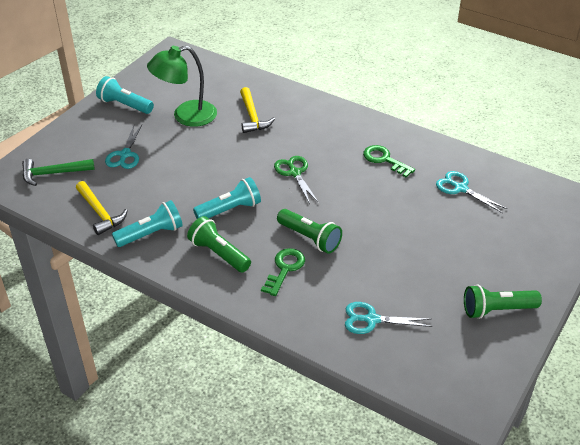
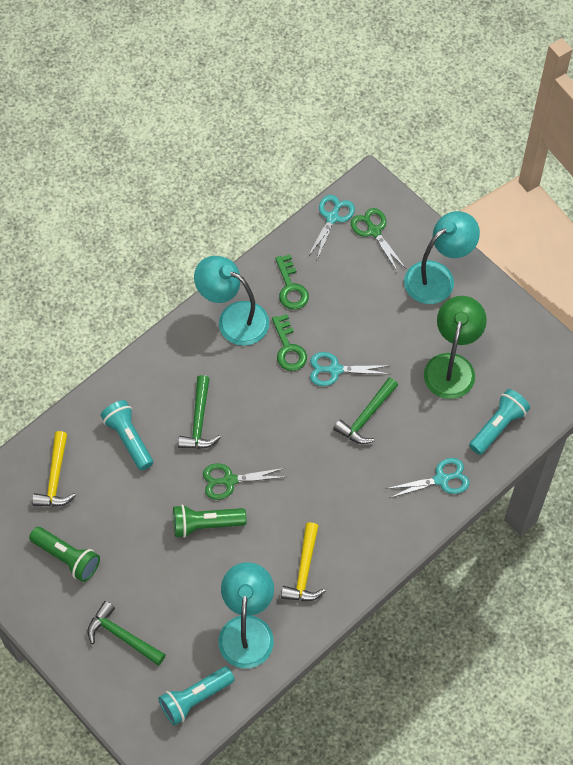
green flashlight: [187,216,251,273] [277,209,342,254] [464,285,542,319] = 3 -> [29,527,100,582] [173,505,247,538] = 2
green hammer: [22,159,95,186] = 1 -> [87,601,166,666] [178,375,221,449] [333,378,398,444] = 3
green scissors: [274,156,318,204] = 1 -> [203,464,285,500] [350,208,406,272] = 2
turquoise lamp: none = 0 -> [194,256,269,346] [218,562,274,668] [404,211,480,304] = 3

